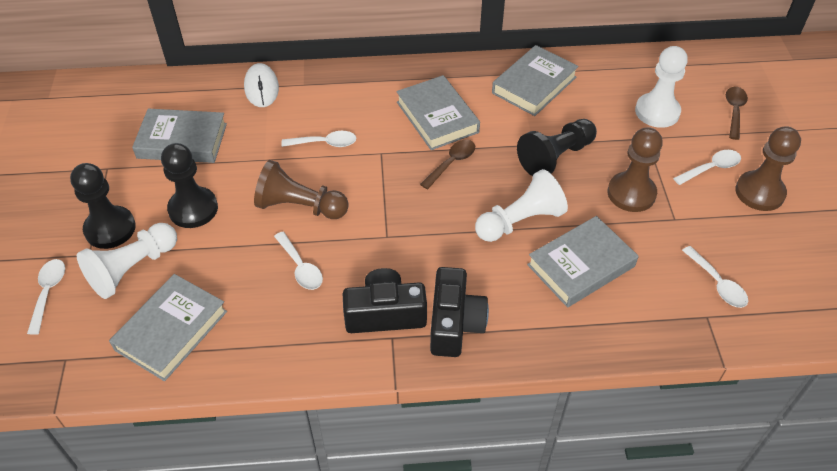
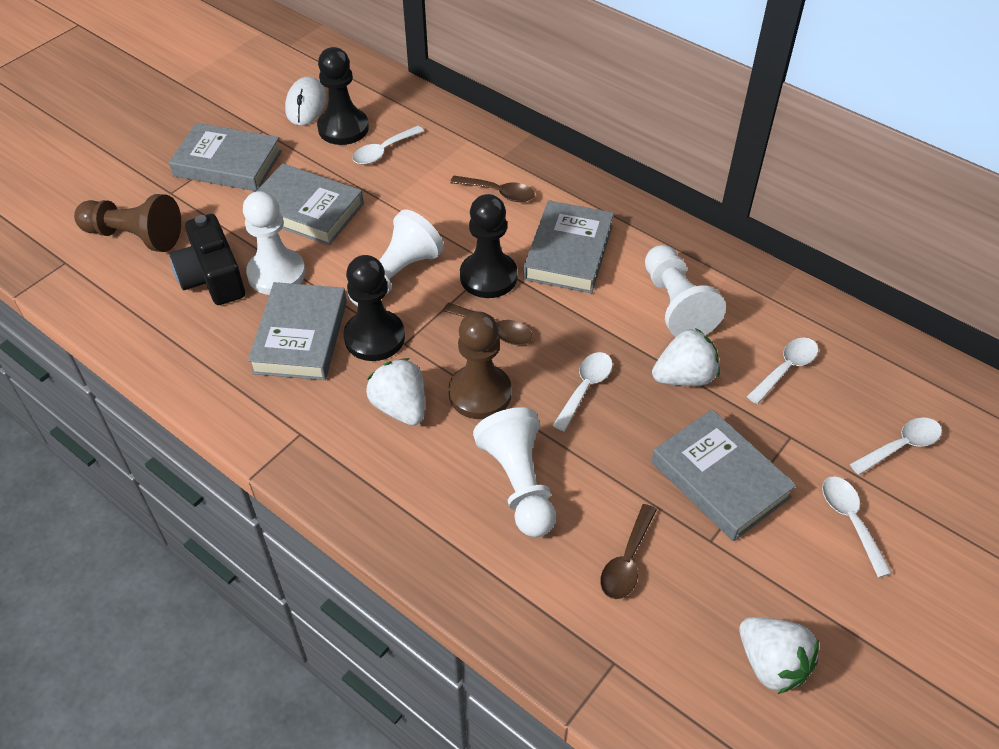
black camera: [343,268,427,333] [430,267,489,357] = 2 -> [170,214,245,305] = 1
brown pawn: [254,160,349,219] [608,127,663,212] [735,126,801,211] = 3 -> [74,194,181,252] [448,311,512,419] = 2
brown spoon: [420,140,475,189] [726,87,748,140] = 2 -> [443,303,532,345] [450,176,535,202] [600,504,657,599] = 3
white pawn: [77,223,177,299] [475,169,568,242] [635,46,688,128] = 3 -> [243,191,306,295] [347,209,444,306] [473,407,556,537] [645,245,726,337] = 4
white strawberry: none = 0 -> [366,358,425,426] [652,328,720,386] [739,617,819,694] = 3

